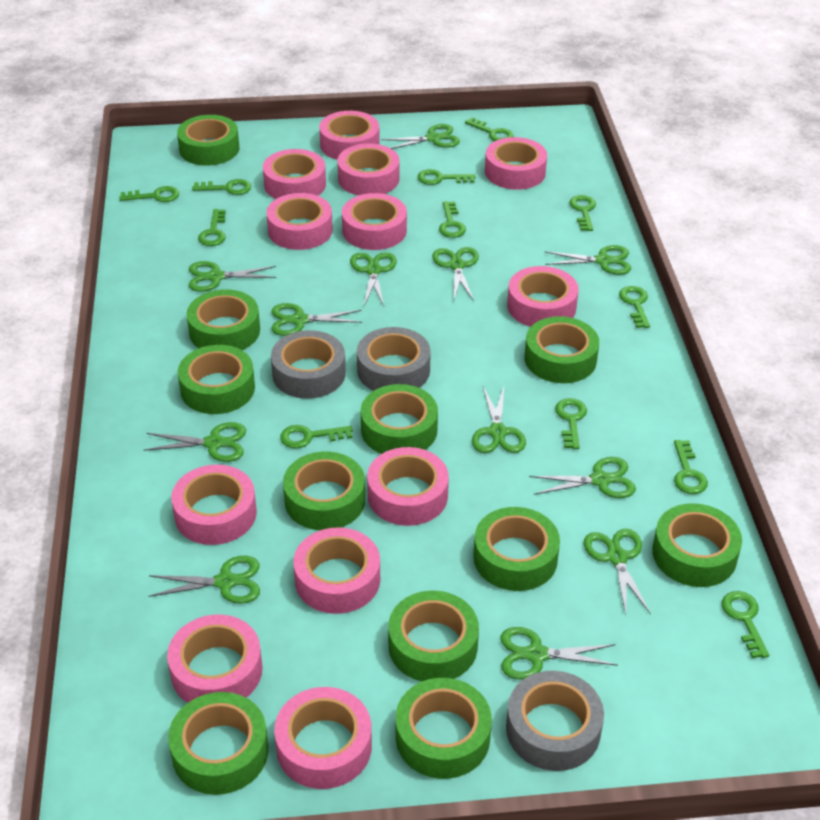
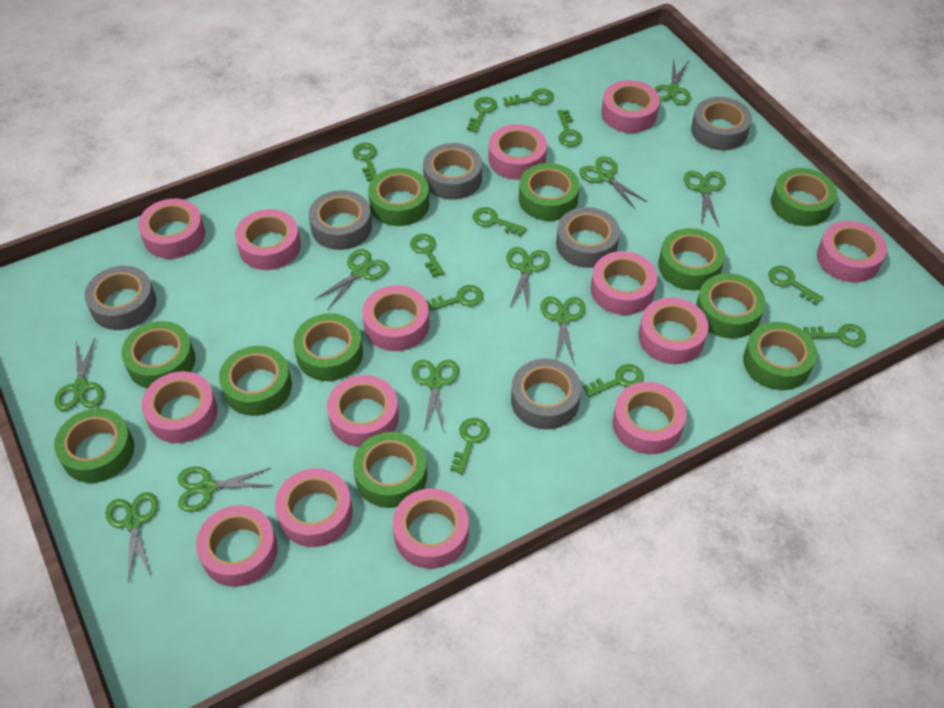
green key: [119,186,179,202] [192,179,251,195] [198,209,226,246] [280,425,353,448] [418,169,476,185] [439,201,466,238] [465,117,514,141] [555,398,587,449] [569,195,596,231] [619,286,650,328] [674,440,708,494] [722,591,769,658] = 12 -> [352,143,377,181] [410,234,445,277] [427,285,483,311] [450,418,489,474] [467,97,497,132] [473,207,527,236] [503,88,554,106] [557,110,582,147] [583,364,644,397] [768,266,824,305] [803,324,866,346] = 11
green scissors: [144,422,246,462] [148,556,260,604] [189,261,276,292] [272,303,362,336] [350,252,397,306] [381,124,460,149] [432,247,479,301] [472,387,526,453] [500,627,618,680] [529,457,636,498] [544,245,631,275] [584,529,651,614] = 12 -> [54,338,104,411] [105,492,158,581] [178,467,273,512] [314,249,388,309] [412,360,459,432] [506,247,550,310] [540,297,586,363] [579,156,648,209] [655,58,691,105] [684,171,725,227] = 10
grey tape: [271,330,346,399] [357,327,431,391] [506,671,604,771] = 3 -> [85,266,156,330] [309,190,372,250] [423,143,482,200] [511,359,581,430] [556,207,620,268] [691,97,752,150] = 6
pink tape: [167,615,263,703] [171,465,257,545] [263,149,326,199] [266,193,333,250] [274,687,372,789] [293,527,380,614] [319,111,380,160] [338,143,400,195] [342,193,407,250] [367,447,449,526] [485,137,547,190] [507,266,579,327] = 12 -> [138,199,205,259] [141,371,218,443] [196,505,278,587] [235,209,301,270] [275,468,353,547] [327,375,399,447] [362,285,429,351] [393,488,469,569] [488,124,547,180] [591,251,657,315] [602,80,660,133] [613,382,686,454] [638,298,709,364] [817,221,887,282] = 14

